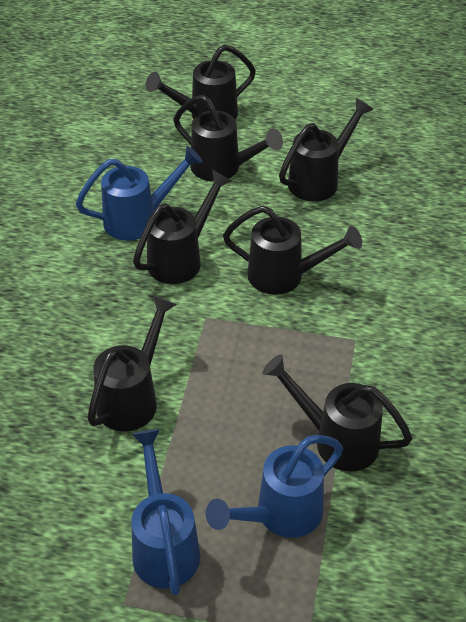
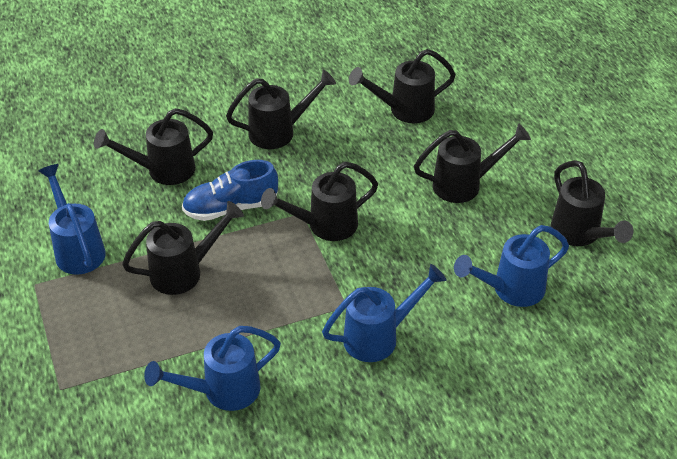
blue shoe: none = 0 -> [182,160,278,221] = 1
blue watering can: [76,146,203,241] [131,429,200,595] [206,435,343,538] = 3 -> [38,164,106,275] [144,326,281,411] [322,264,447,362] [454,225,569,307] = 4

